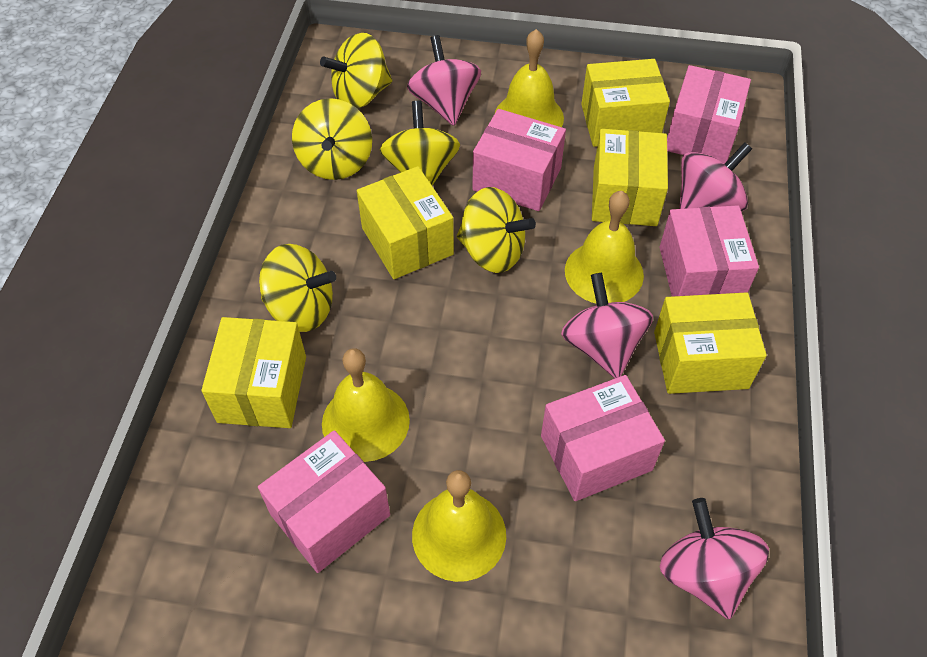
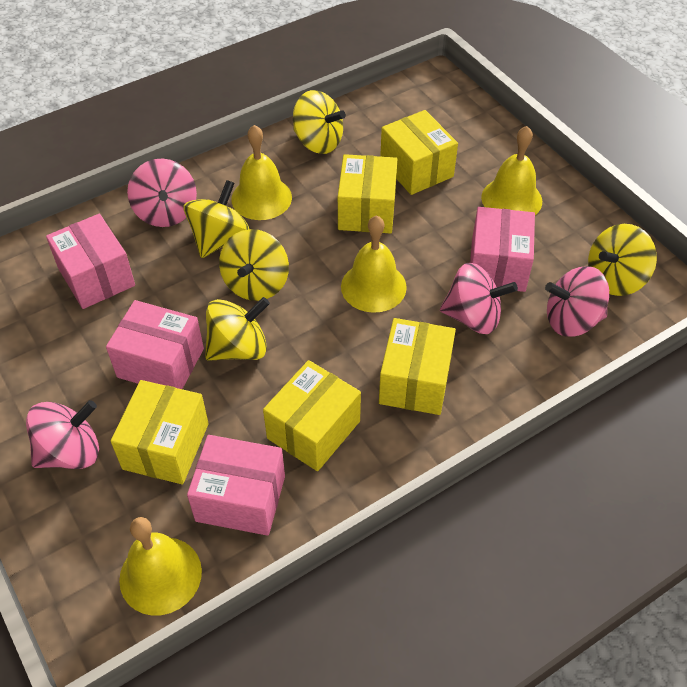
pink box: [258,430,390,573] [472,109,566,211] [541,375,665,501] [660,205,759,297] [667,65,751,164] = 5 -> [46,214,135,309] [106,300,204,389] [187,435,285,536] [470,207,535,292] = 4

